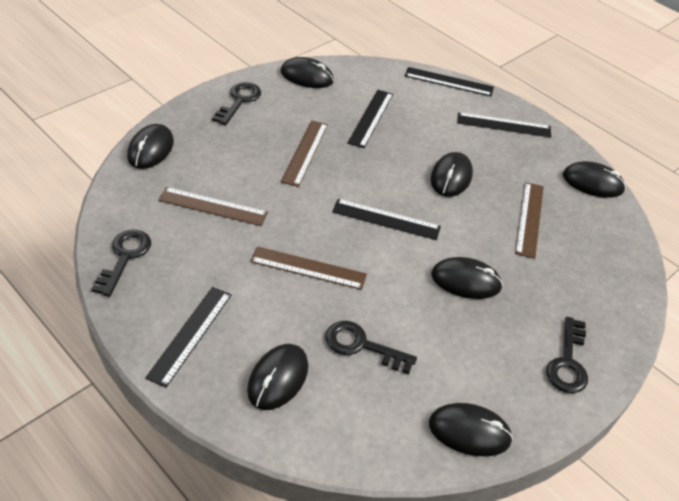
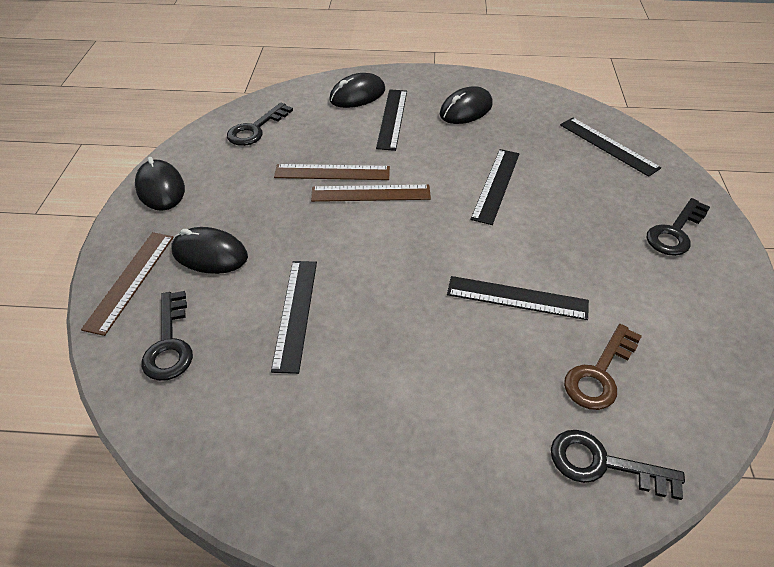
black mouse: [127,124,174,169] [247,344,308,410] [280,57,334,88] [429,403,513,456] [431,152,473,197] [431,257,503,299] [563,161,626,198] = 7 -> [135,157,185,211] [171,227,248,274] [329,73,385,108] [440,86,493,124] = 4
brown key: none = 0 -> [564,324,642,410] = 1
brown ruler: [158,187,268,226] [250,246,367,290] [281,120,328,187] [515,182,544,259] = 4 -> [81,232,174,336] [274,164,390,180] [311,185,431,202] = 3

